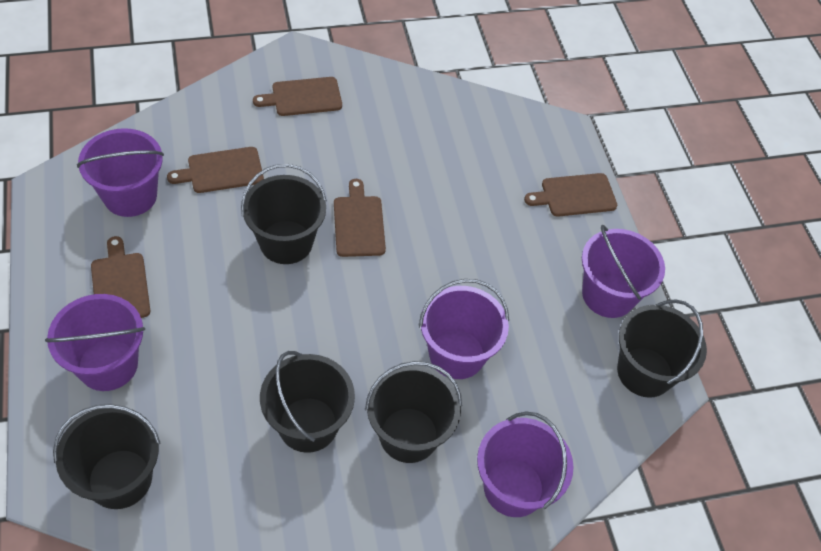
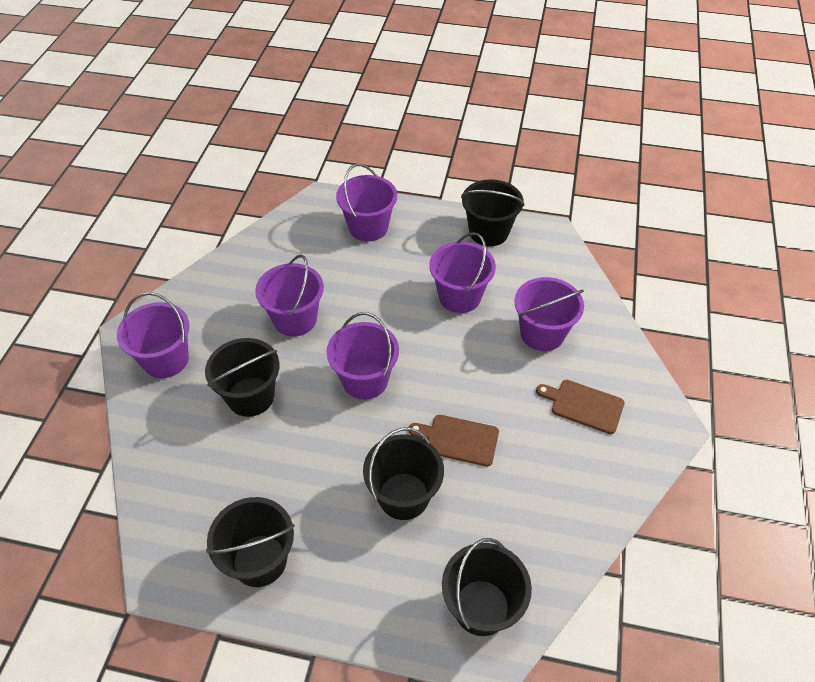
brown cutting board: [91,236,150,318] [167,147,264,193] [253,77,342,116] [334,179,386,257] [524,173,617,217] = 5 -> [409,415,499,466] [536,380,625,434] = 2
purple bucket: [45,294,145,391] [77,128,164,217] [419,279,509,379] [477,412,574,517] [582,225,665,318] = 5 -> [117,292,189,378] [255,255,324,336] [327,312,399,399] [336,164,397,242] [429,232,496,313] [515,277,584,351] = 6

